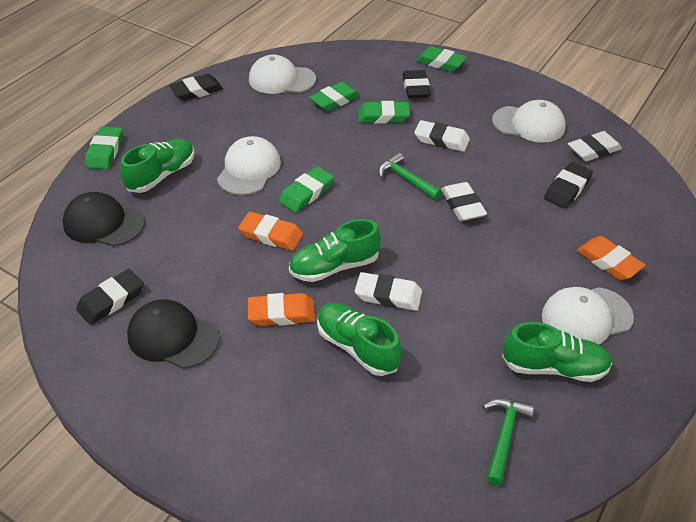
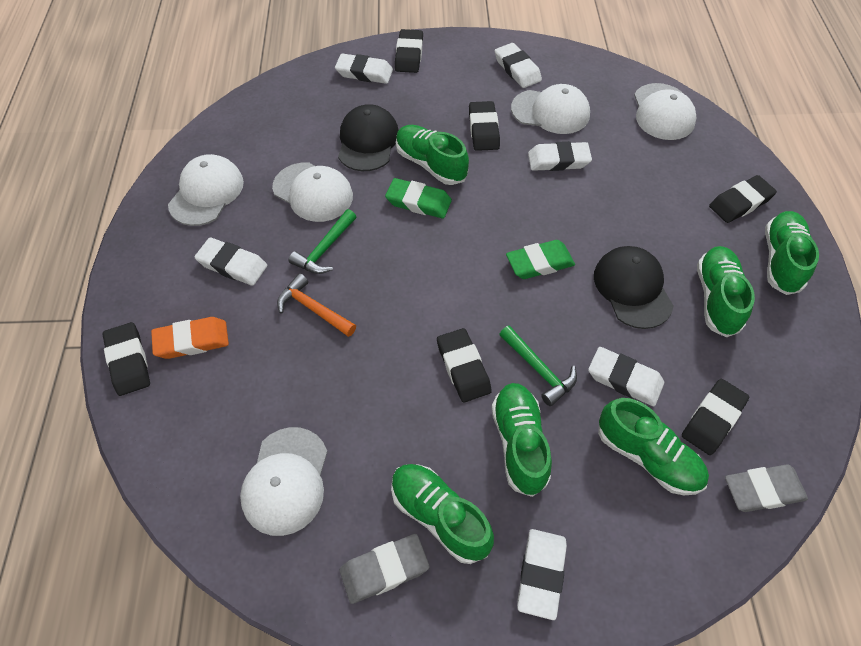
black eraser: [76,269,144,325] [169,74,223,101] [403,70,431,98] [544,162,593,208] = 4 -> [103,322,150,396] [395,29,423,73] [437,328,492,402] [469,101,500,151] [682,379,749,455] [709,175,777,223] = 6
green eraser: [85,126,123,169] [279,166,334,212] [309,82,360,111] [358,101,410,124] [416,46,467,72] = 5 -> [385,178,452,218] [506,240,575,279] = 2
green shoe: [120,139,195,193] [289,219,381,282] [317,303,402,376] [502,322,612,382] = 4 -> [391,464,494,564] [396,125,469,185] [491,383,552,497] [598,398,709,495] [697,246,755,337] [765,211,819,295] = 6
grey eraser: none = 0 -> [340,534,430,604] [725,464,808,512] = 2
orange eraser: [238,212,303,251] [248,293,315,326] [577,236,646,280] = 3 -> [151,317,229,359] = 1
orange hammer: none = 0 -> [277,273,356,337] = 1
white cap: [217,136,281,195] [249,55,316,94] [492,100,566,143] [542,287,634,344] = 4 -> [168,154,244,226] [240,427,328,536] [272,163,353,222] [511,84,590,134] [634,83,697,140] = 5
white eraser: [355,272,422,311] [414,120,470,152] [441,182,487,221] [568,131,622,161] = 4 -> [195,237,267,286] [335,53,393,84] [495,43,542,88] [517,529,567,620] [528,141,592,171] [588,347,664,406] = 6

